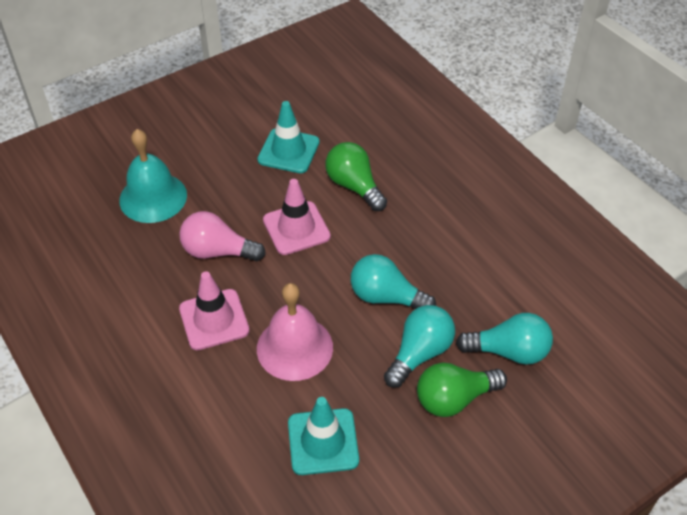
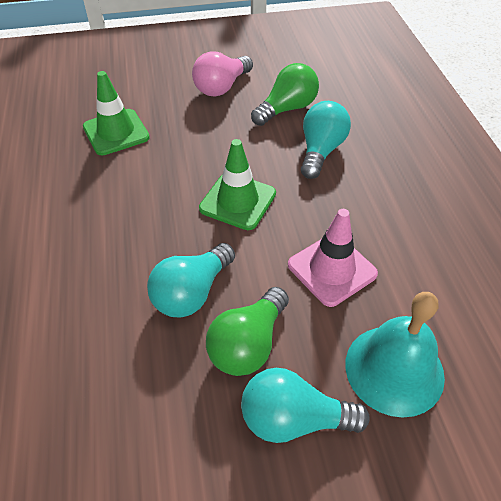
green traffic cone: none = 0 -> [83,71,150,155] [199,139,276,230] = 2
pink bell: [257,283,333,381] = 1 -> none = 0
pink traffic cone: [179,272,249,350] [263,179,331,255] = 2 -> [288,209,378,307] = 1
turquoise traffic cone: [257,101,320,173] [288,397,359,475] = 2 -> none = 0

